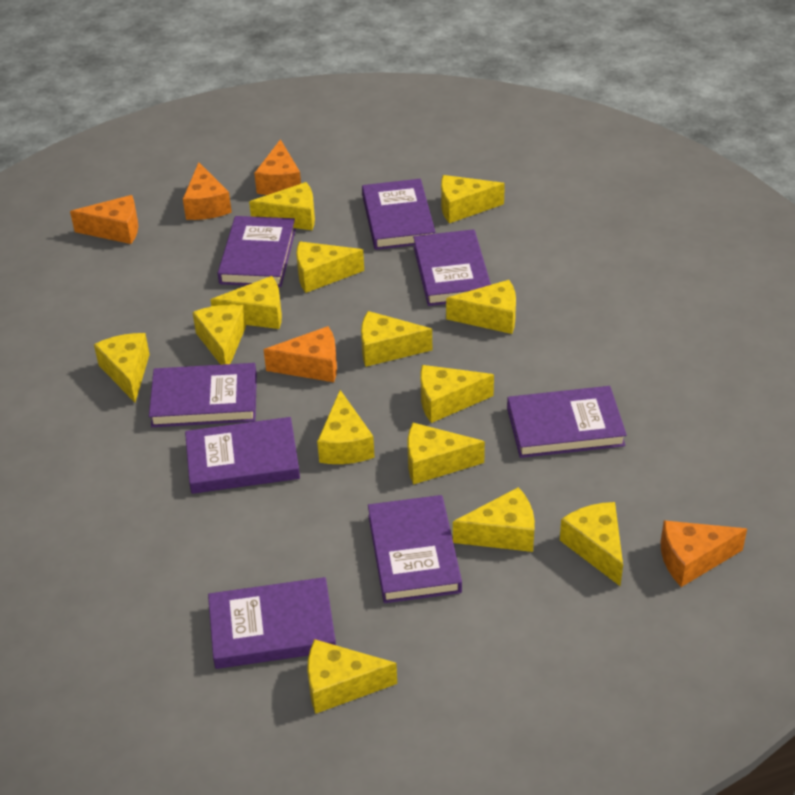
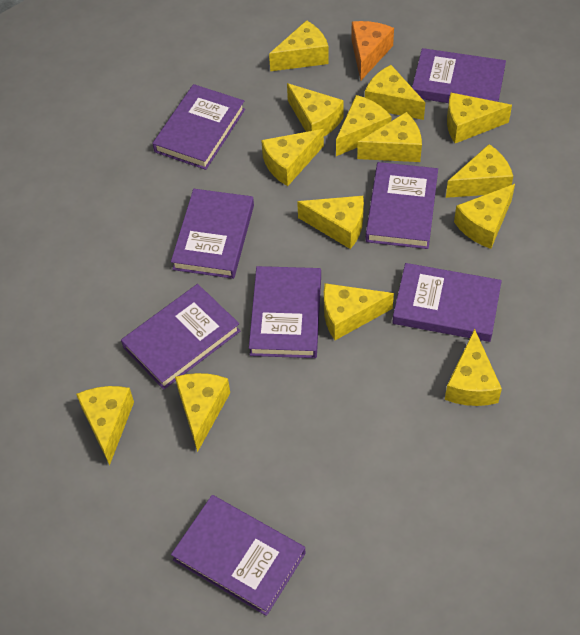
orange cheese: [70,195,138,244] [183,162,232,220] [254,139,301,195] [264,326,337,382] [661,520,747,587] = 5 -> [351,21,394,81] = 1

